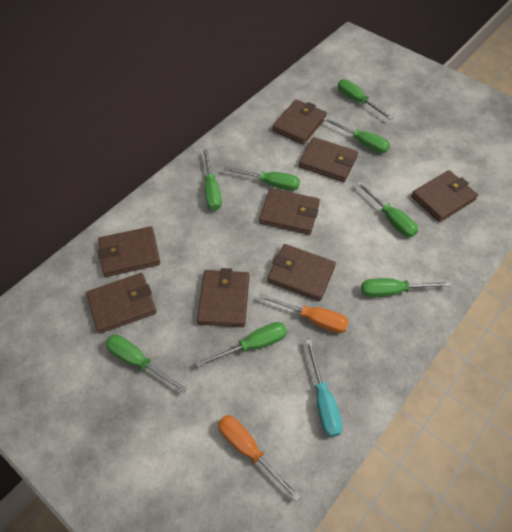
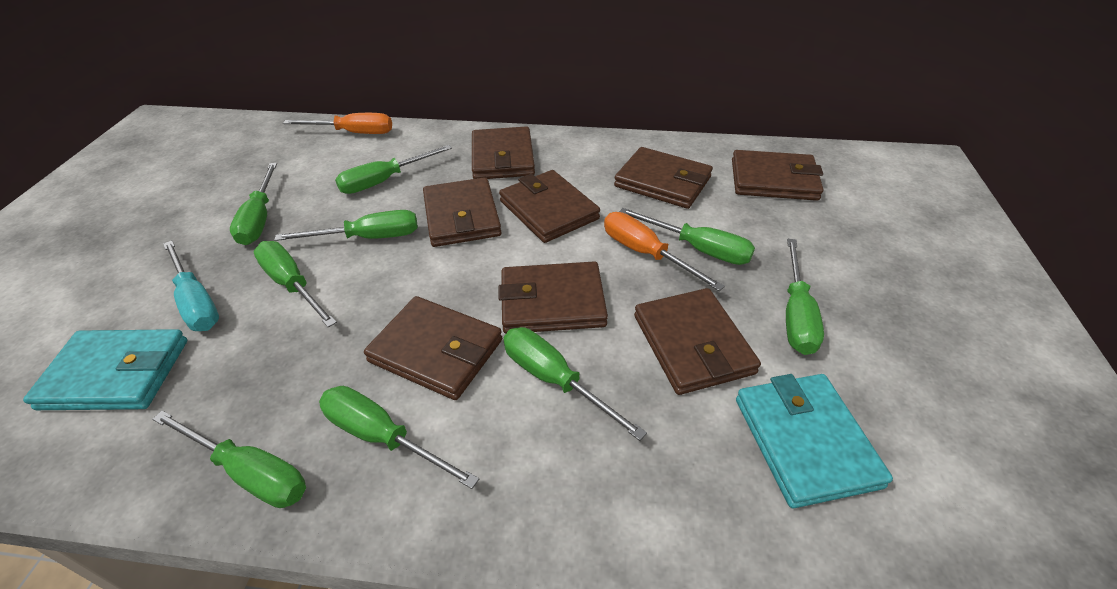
green screwdriver: [105,335,187,393] [196,322,287,368] [203,149,222,211] [223,166,300,191] [323,117,390,153] [338,79,393,120] [356,181,418,237] [361,278,452,297] = 8 -> [152,411,306,508] [230,163,277,245] [254,241,337,328] [274,210,418,241] [319,386,479,489] [335,145,452,194] [503,327,647,441] [619,208,755,265] [786,239,824,355] = 9
turquoise wallet: none = 0 -> [23,329,187,410] [736,374,893,508] = 2

